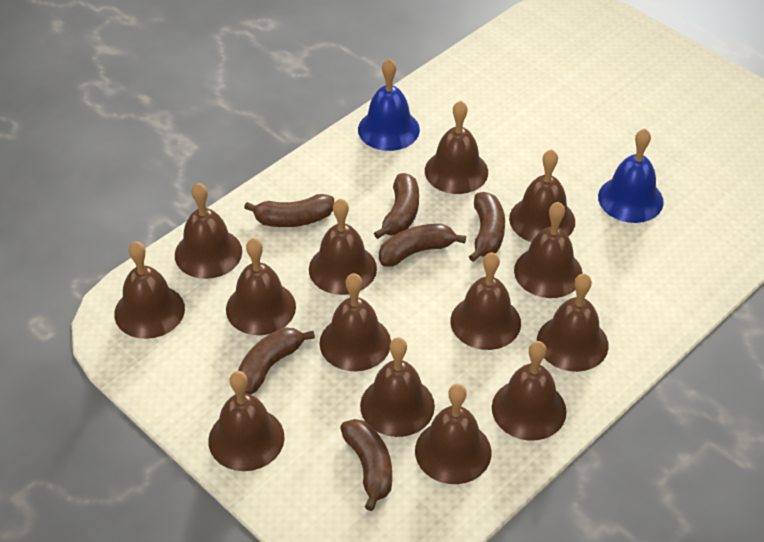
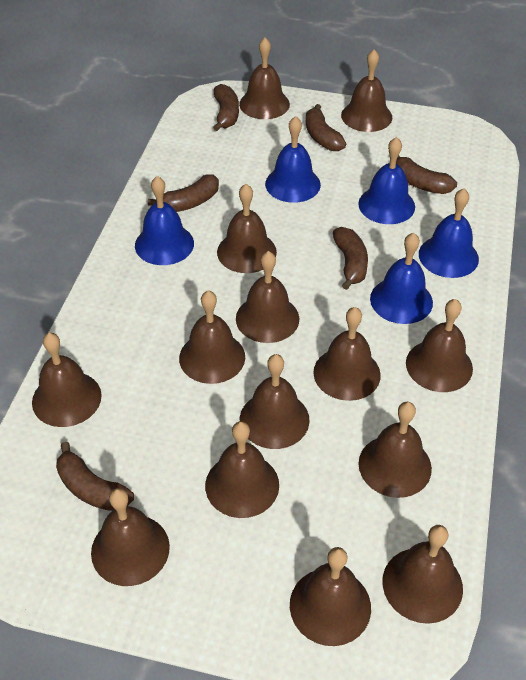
blue bell: [358,59,420,151] [598,129,664,223] = 2 -> [135,176,194,265] [265,116,321,203] [358,137,415,224] [370,233,433,324] [419,188,479,278] = 5

